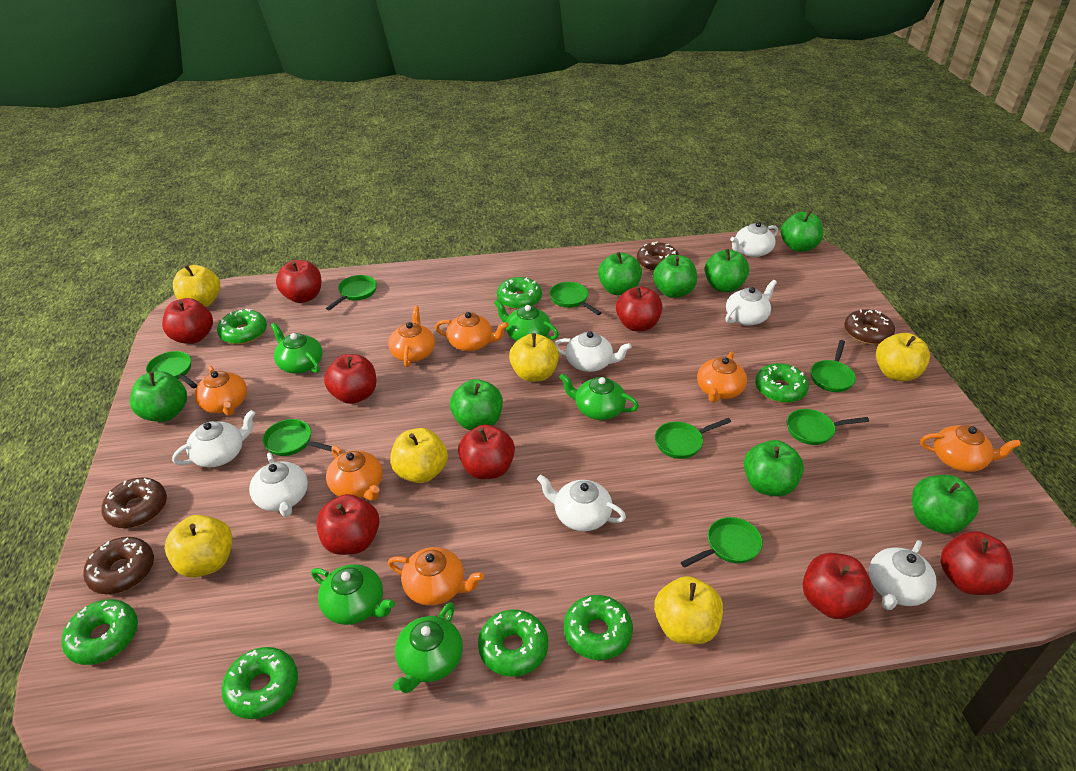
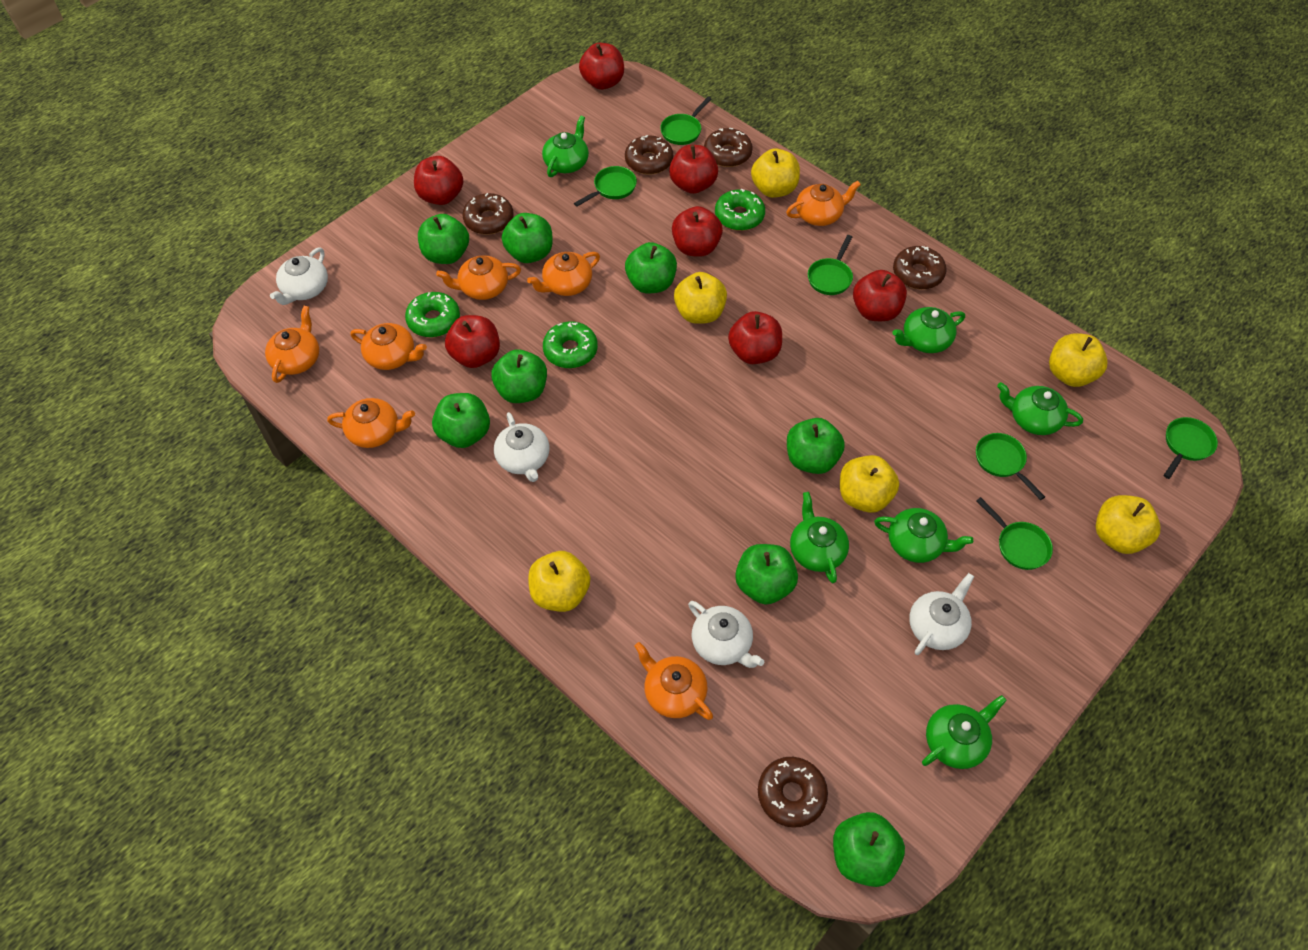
brown donut: [83,537,154,594] [102,478,167,528] [637,242,679,272] [844,309,895,345] = 4 -> [463,193,514,235] [625,135,673,175] [704,128,753,167] [758,757,828,828] [893,246,947,289] = 5
green donut: [61,599,138,665] [217,309,267,344] [221,647,298,719] [478,610,548,677] [497,277,542,309] [564,595,633,660] [755,363,809,403] = 7 -> [405,292,460,337] [543,321,598,368] [715,189,765,231] = 3
green pan: [146,351,197,389] [263,419,332,456] [326,275,377,310] [550,282,601,315] [655,418,731,459] [681,517,763,568] [787,409,869,445] [811,340,856,392] = 8 -> [574,166,637,207] [660,97,711,145] [808,235,853,295] [976,433,1045,500] [977,497,1053,570] [1164,417,1218,479] = 6
green teapot: [271,323,323,374] [311,564,395,625] [393,602,463,693] [494,300,559,341] [559,373,639,420] = 5 -> [542,116,589,177] [790,492,849,583] [874,508,973,563] [892,307,965,353] [922,695,1007,769] [997,382,1083,435] = 6
red apple: [162,298,213,344] [276,260,321,303] [316,494,379,555] [324,354,376,404] [458,424,515,479] [616,286,662,331] [803,553,873,619] [940,531,1013,595] = 8 -> [414,156,463,205] [445,315,500,368] [579,43,624,90] [669,145,718,194] [672,206,723,257] [728,311,782,364] [853,270,907,321] = 7
white teapot: [172,410,256,468] [249,453,308,517] [537,474,626,531] [554,331,632,372] [725,280,777,326] [730,222,778,257] [869,540,937,610] = 7 -> [270,248,328,305] [494,412,549,482] [688,601,764,668] [909,573,974,655] = 4

